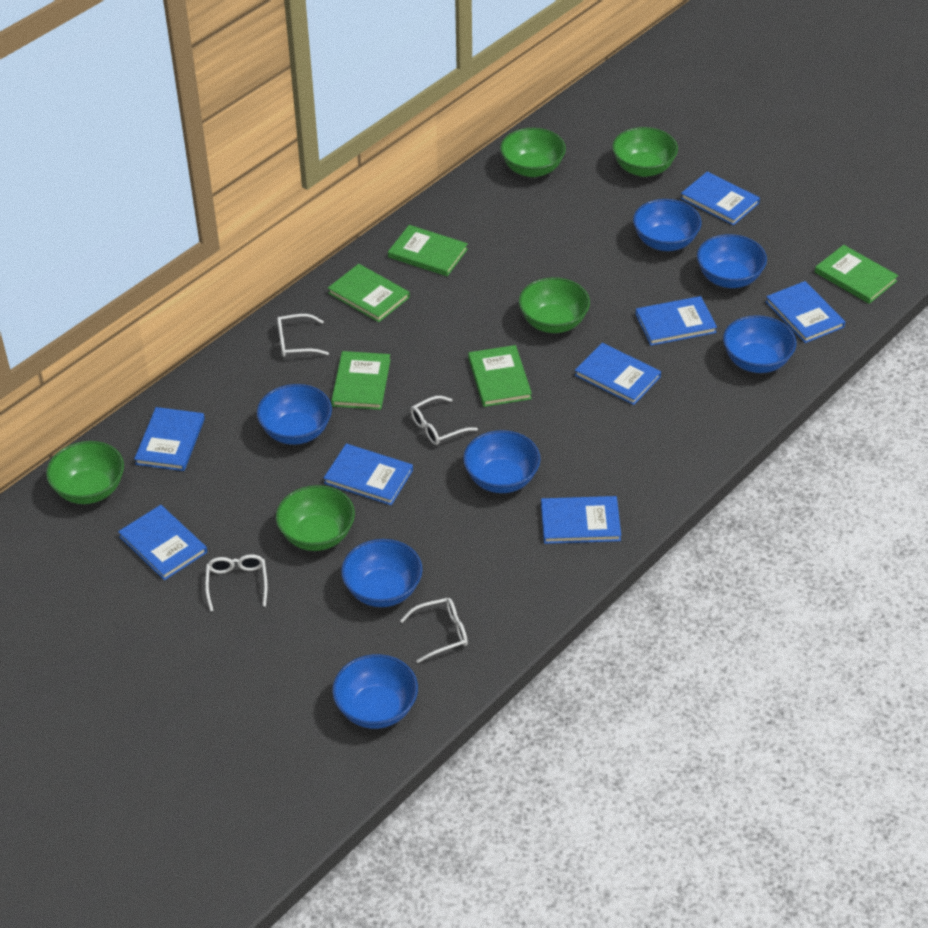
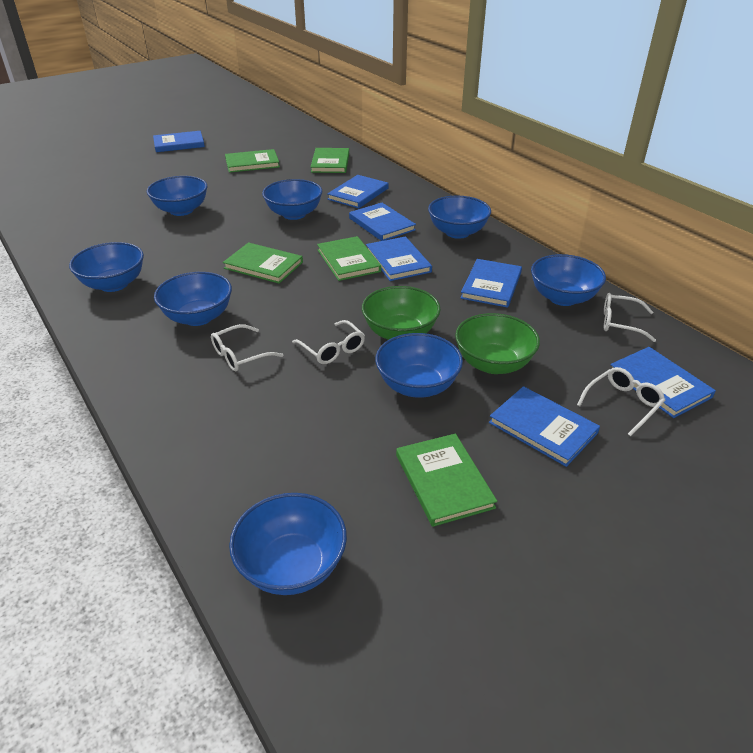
blue book: [118,505,207,580] [134,407,205,471] [324,444,413,505] [541,496,621,544] [575,343,661,405] [636,296,717,346] [681,172,760,225] [766,281,845,343] = 8 -> [153,131,205,152] [327,175,389,208] [349,203,416,241] [366,237,432,281] [460,259,522,308] [489,386,600,467] [610,347,716,418] = 7
blue bowl: [257,384,332,445] [332,654,418,729] [341,539,423,607] [463,430,541,493] [633,199,702,251] [697,234,767,288] [723,315,796,373] = 7 -> [69,242,144,292] [147,176,207,216] [154,272,232,326] [229,493,347,595] [262,179,322,220] [375,333,463,398] [428,196,491,239] [531,254,606,306] = 8
green bowl: [46,441,124,504] [276,485,355,551] [500,128,566,177] [519,277,590,333] [612,127,678,177] = 5 -> [362,286,441,340] [455,313,540,374] = 2

